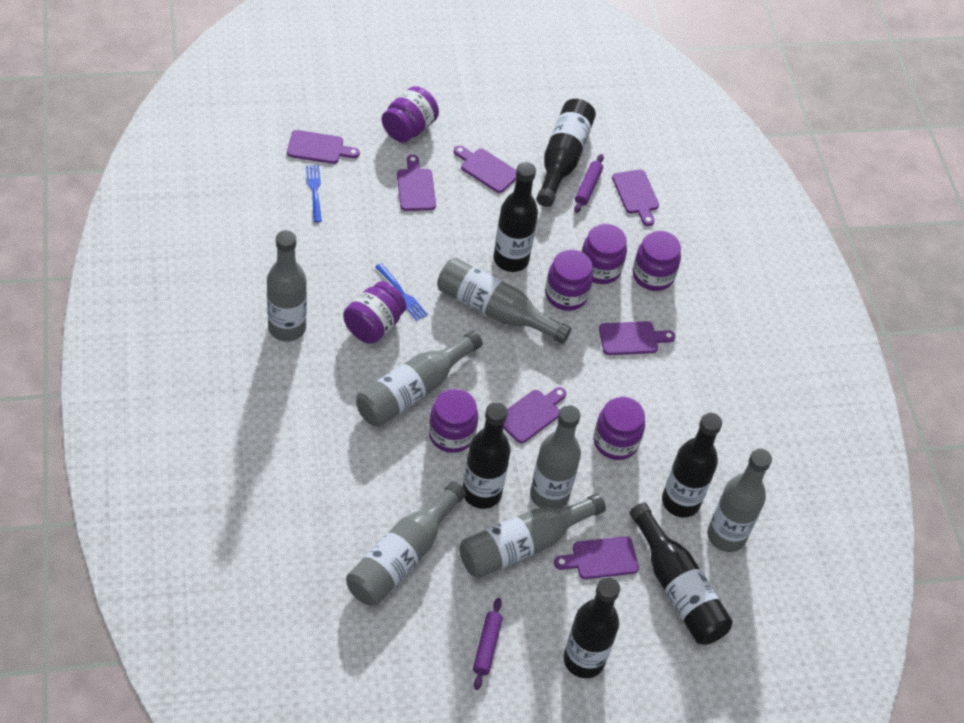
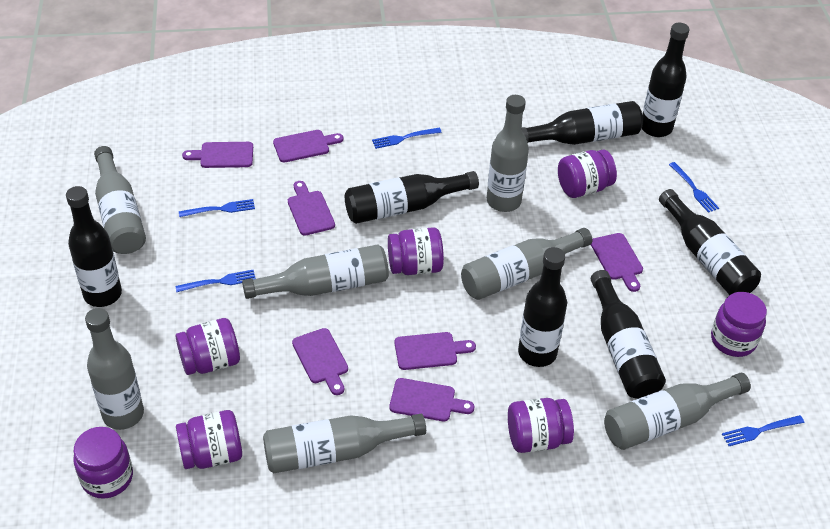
black bottle: [463,402,511,509] [494,162,538,272] [536,99,596,207] [563,577,620,678] [629,503,733,645] [662,413,722,517] = 6 -> [66,186,122,307] [345,171,479,224] [518,247,567,367] [522,101,643,145] [591,270,666,399] [642,23,689,137] [659,189,761,295] = 7
blue fork: [306,165,322,223] [375,263,428,321] = 2 -> [175,270,256,292] [179,199,255,217] [372,128,442,149] [669,162,719,213] [722,415,804,446] = 5
purple rolling pin: [473,598,503,690] [574,154,604,213] = 2 -> none = 0

